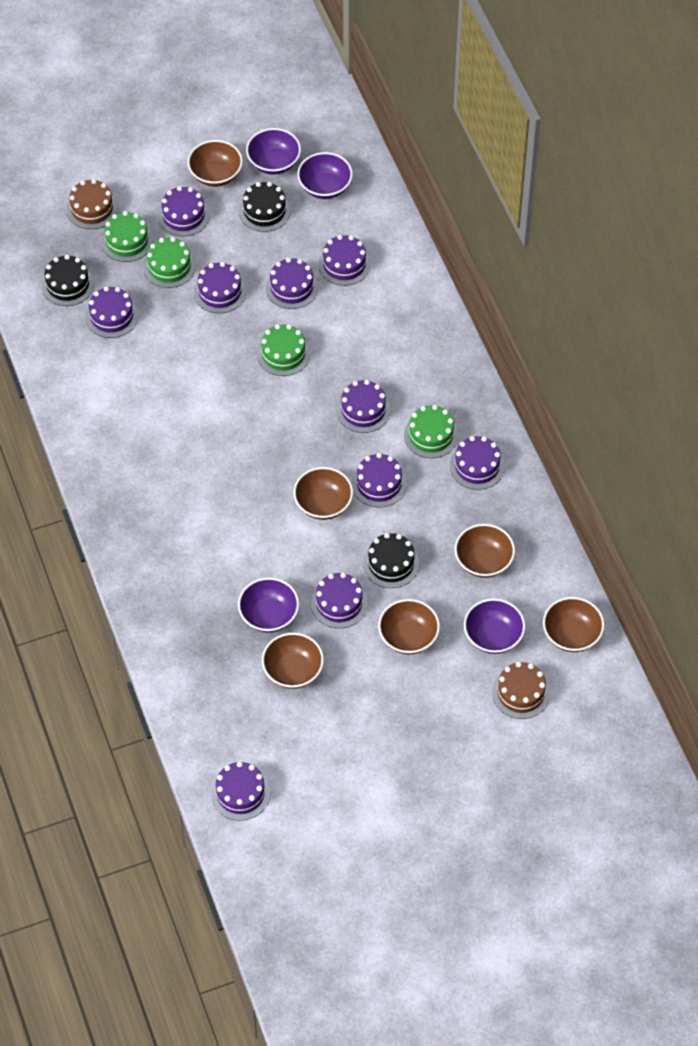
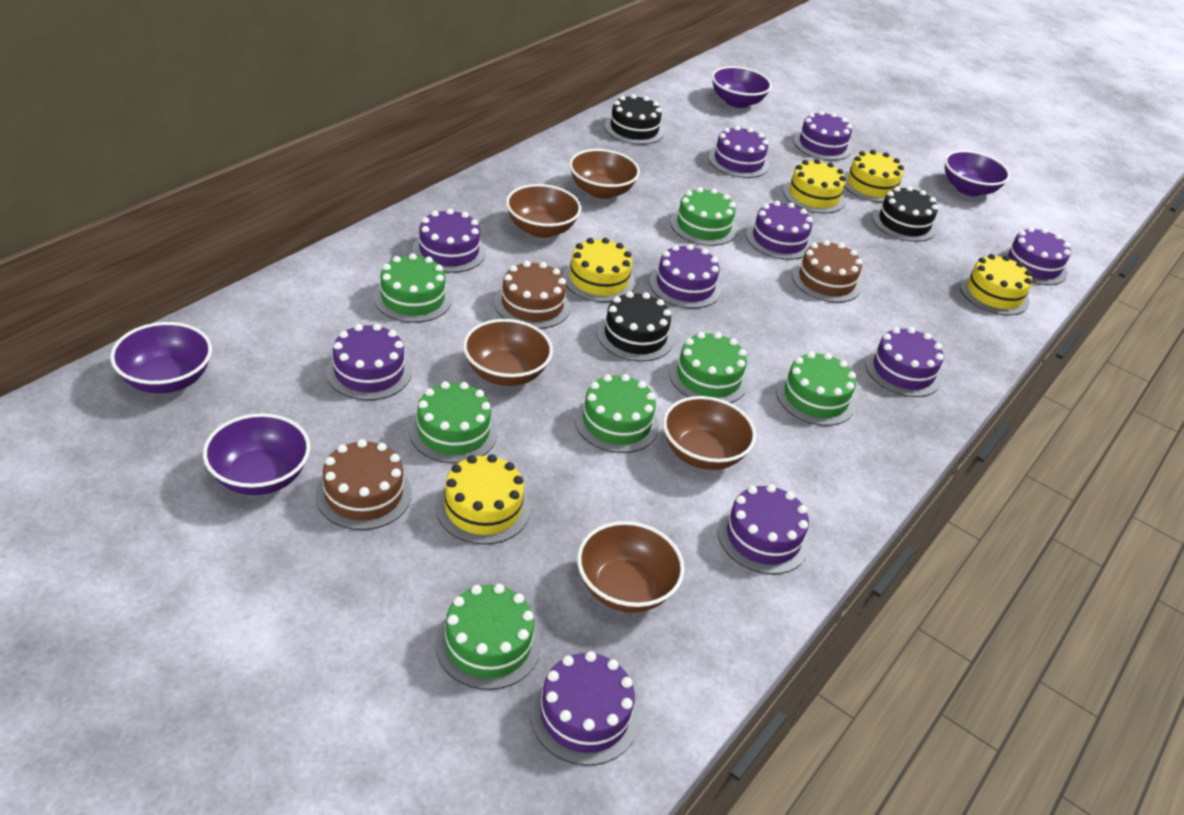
brown bowl: [188,140,243,187] [262,633,324,689] [294,467,353,520] [378,599,440,655] [455,524,515,578] [543,597,604,652] = 6 -> [463,319,553,386] [506,184,581,238] [569,149,640,199] [577,521,685,613] [663,396,756,470] = 5
brown cake: [66,179,118,229] [492,662,550,719] = 2 -> [315,439,412,530] [495,261,571,329] [792,240,862,303] = 3
green cake: [101,211,153,262] [143,237,196,288] [257,324,310,376] [404,405,458,458] = 4 -> [374,253,452,323] [409,381,497,463] [435,584,541,690] [575,374,659,453] [669,332,748,403] [671,187,737,246] [776,351,856,426] = 7
yellow cake: none = 0 -> [436,454,530,545] [563,238,635,302] [783,159,846,213] [844,150,904,203] [960,254,1032,315] = 5

